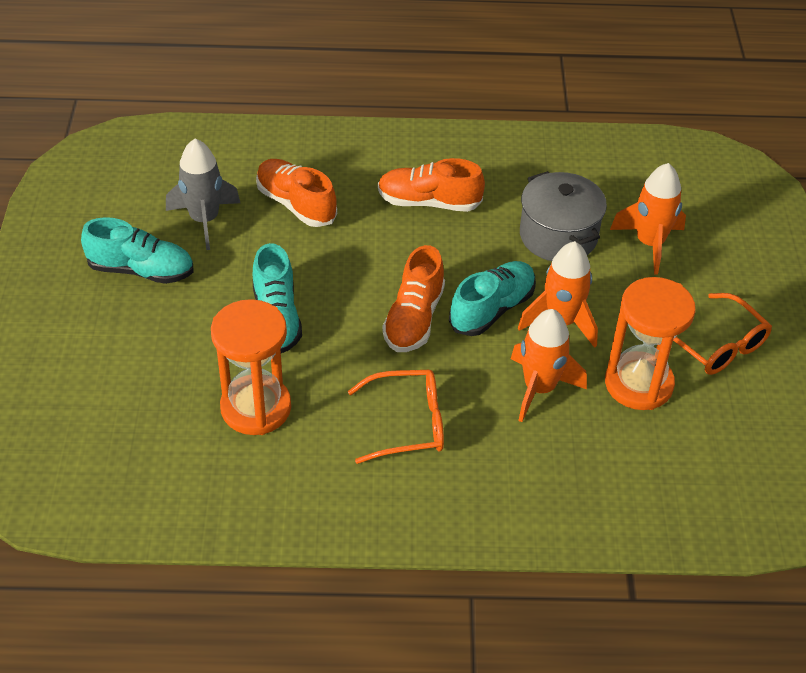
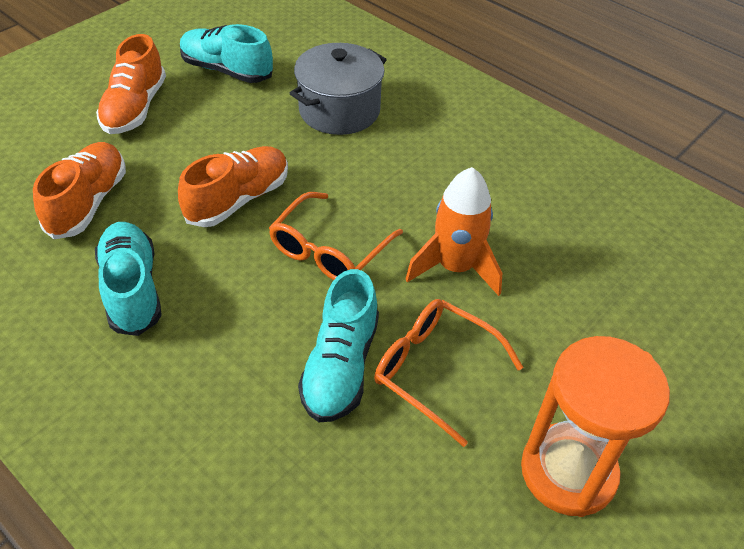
grey rocket: [166,139,240,250] = 1 -> none = 0
orange hourglass: [211,299,291,435] [605,277,696,410] = 2 -> [521,336,670,517] = 1
orange rocket: [511,309,587,422] [518,241,598,348] [610,163,686,274] = 3 -> [405,167,502,296] = 1

